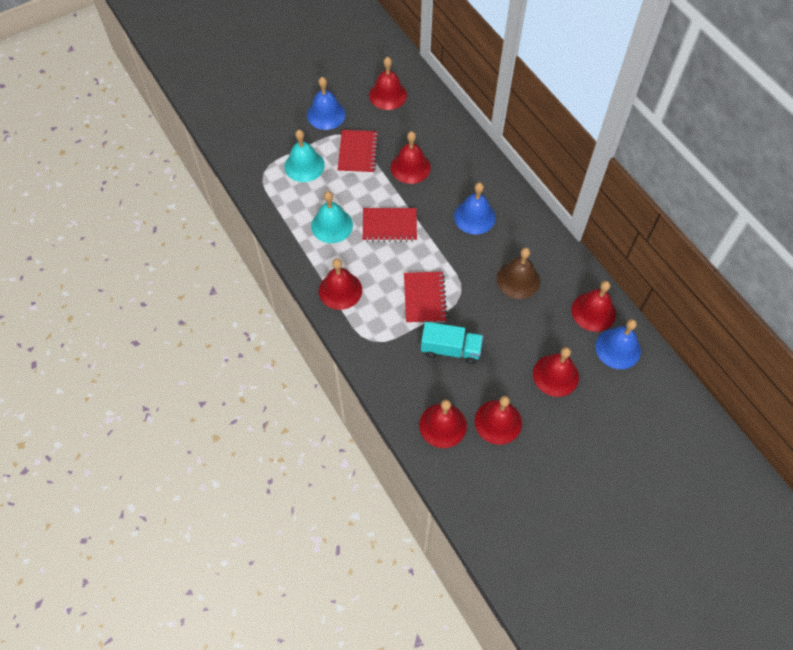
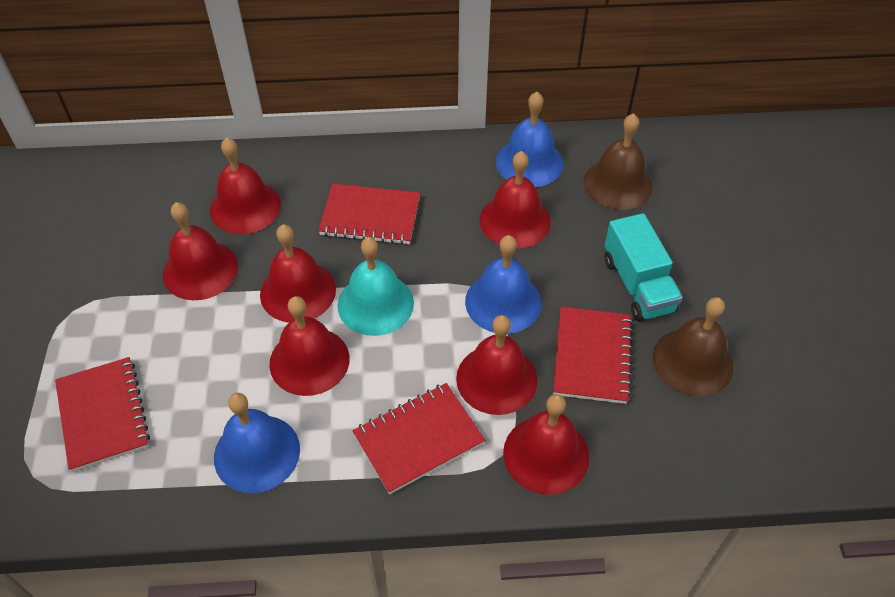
brown bell: [497,248,540,299] = 1 -> [583,113,653,210] [652,297,733,397] = 2
red notebook: [338,130,379,174] [363,208,417,242] [404,272,447,324] = 3 -> [55,357,150,472] [318,184,420,245] [353,383,485,494] [553,307,633,404] = 4
turquoise bell: [284,130,325,182] [311,191,353,243] = 2 -> [337,237,414,336] = 1

